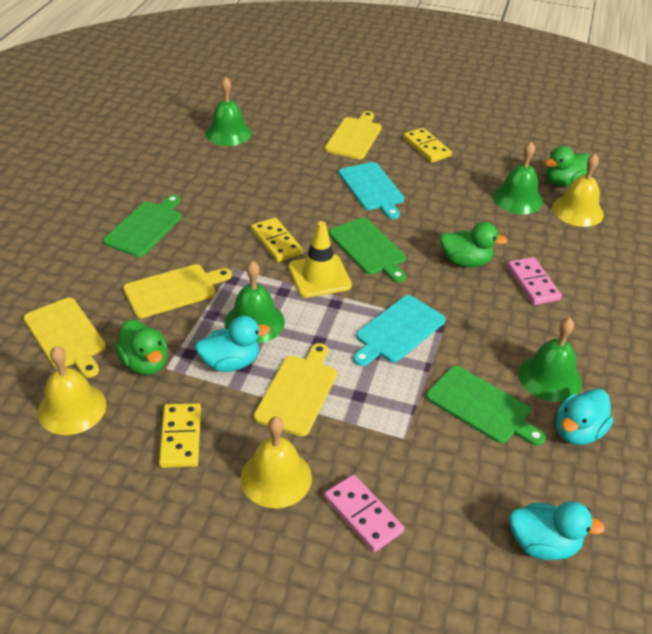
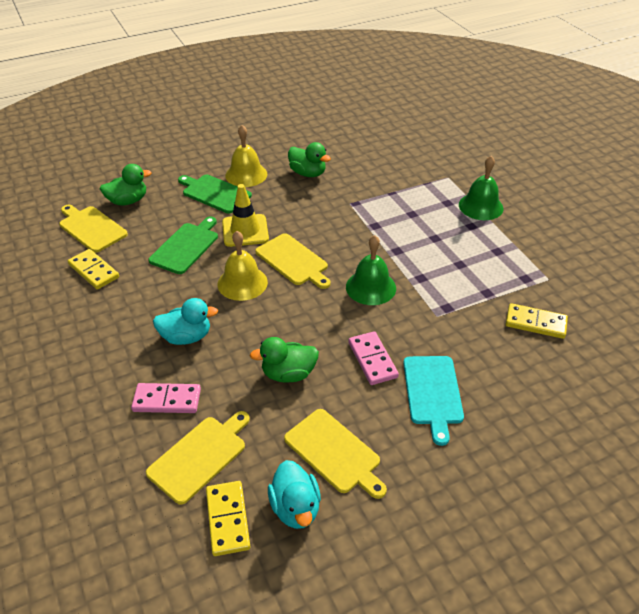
green bell: [205,77,252,146] [225,261,285,343] [493,141,543,214] [518,317,582,402] = 4 -> [346,235,396,305] [459,156,503,220] = 2
green cutting board: [103,195,182,257] [329,218,406,283] [426,366,546,446] = 3 -> [148,216,218,274] [178,175,252,213] = 2
turquoise cutting board: [339,162,404,219] [353,295,446,366] = 2 -> [403,356,464,446] = 1
turquoise duck: [195,316,270,372] [509,501,605,560] [556,389,613,445] = 3 -> [153,298,218,345] [268,460,321,529] = 2
yellow bell: [38,346,106,435] [240,417,312,508] [552,153,604,227] = 3 -> [218,231,268,301] [225,125,267,187] = 2

